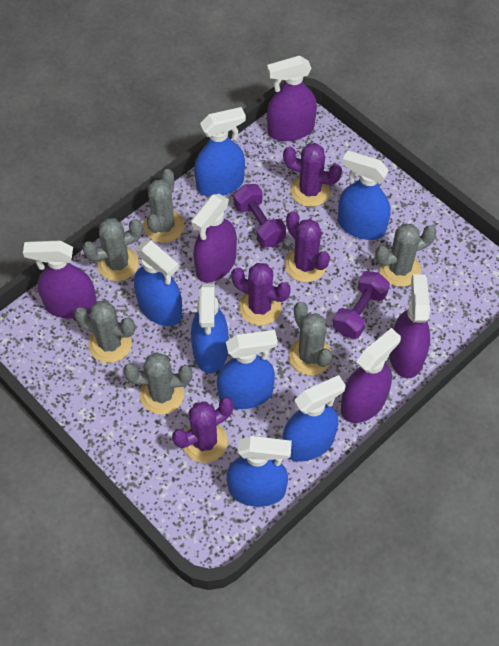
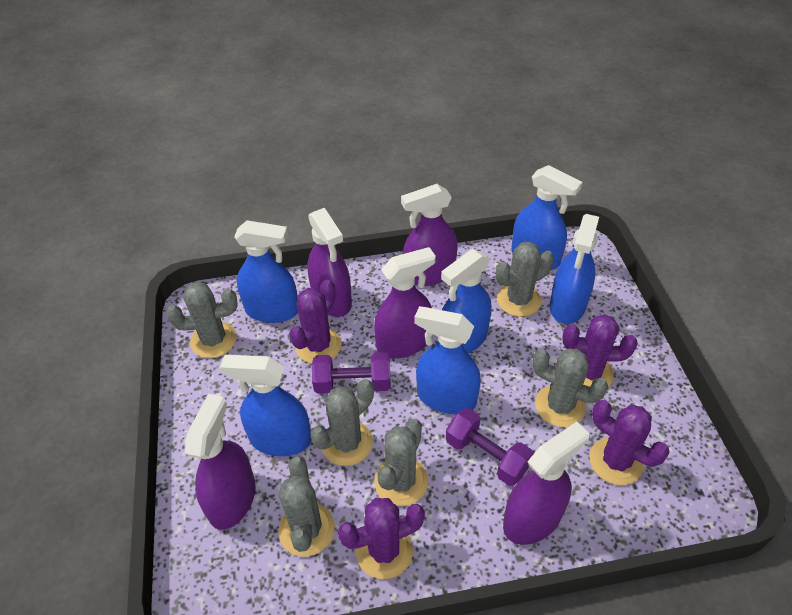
blue spray bottle: [134,240,182,326] [191,283,228,373] [194,107,246,197] [217,330,278,409] [227,436,292,507] [283,375,346,462] [338,151,391,240] = 7 -> [220,355,311,456] [234,220,298,323] [414,306,481,414] [441,249,491,353] [511,165,582,270] [550,214,599,324] = 6

